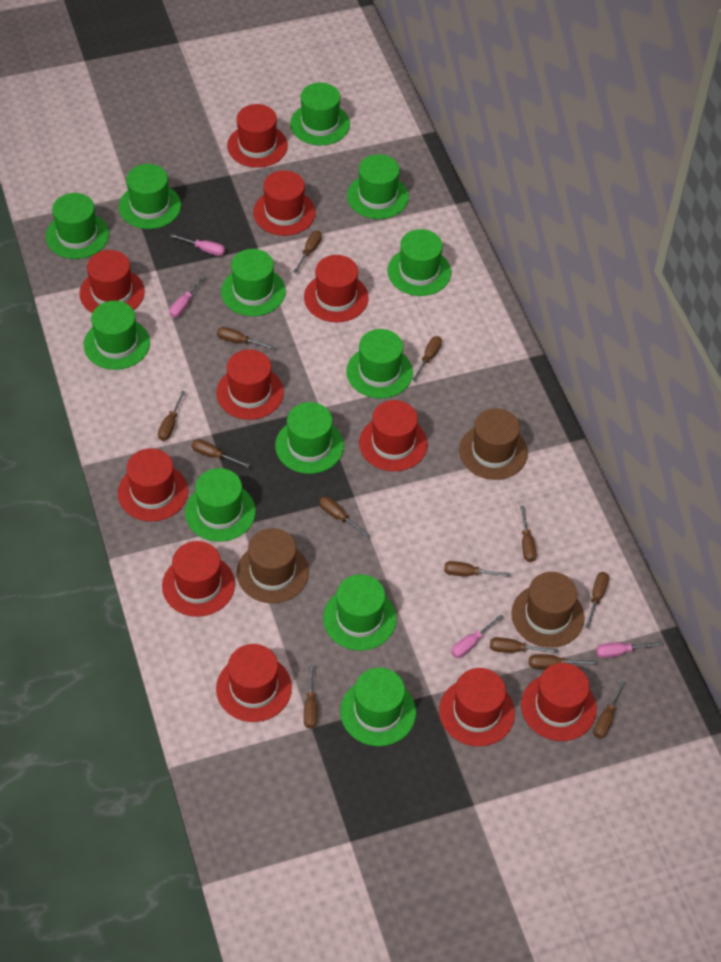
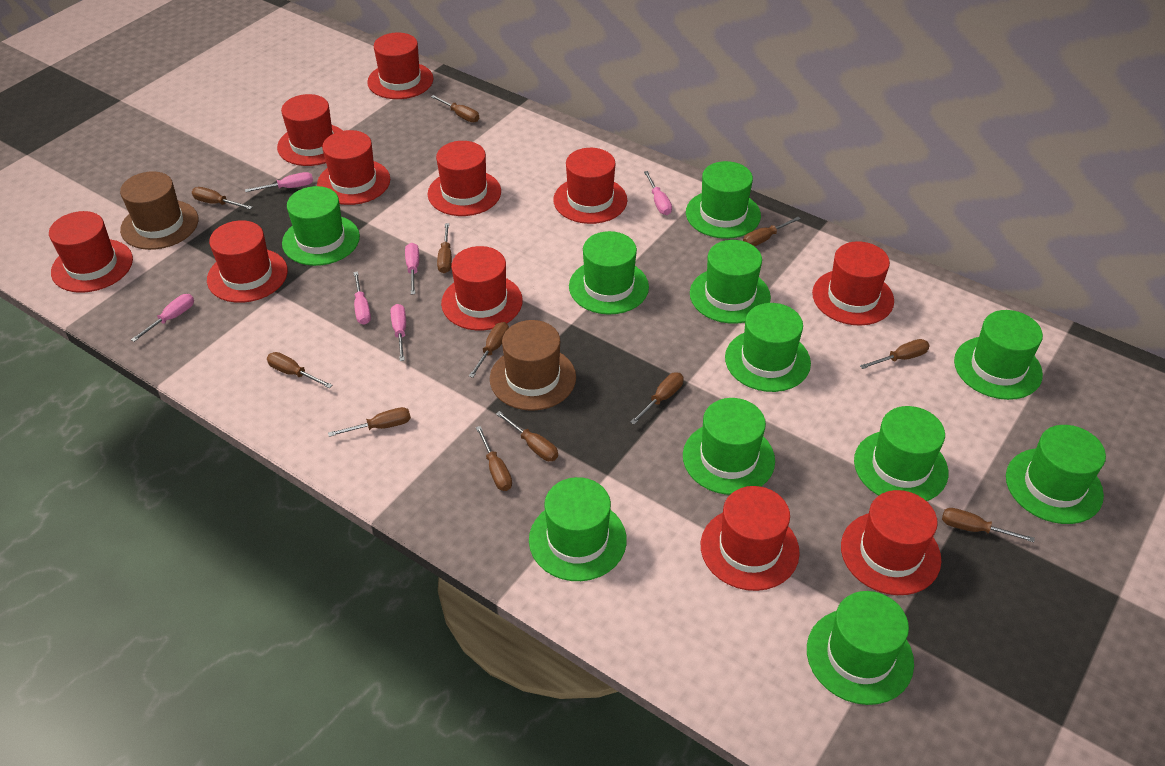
brown hat: [237,528,309,603] [459,408,528,480] [511,572,585,648] = 3 -> [120,171,198,250] [490,320,576,411] = 2
brown screwdriver: [158,391,185,441] [192,439,250,468] [217,327,275,349] [293,231,322,273] [304,665,317,729] [319,497,370,538] [412,336,442,381] [444,561,510,577] [490,637,558,653] [520,506,536,562] [529,654,597,669] [585,572,609,628] [594,680,625,738] = 13 -> [192,187,252,209] [267,352,332,388] [328,407,411,437] [431,95,479,122] [437,223,452,273] [469,322,509,378] [476,426,512,491] [496,411,558,461] [630,373,684,425] [743,217,801,246] [860,339,930,369] [942,508,1035,542] = 12
green hat: [46,193,109,259] [84,301,150,370] [119,164,181,229] [185,468,256,542] [221,249,286,316] [275,402,344,474] [290,83,350,145] [323,574,396,651] [340,668,416,746] [346,329,413,399] [347,154,409,219] [388,229,451,296] = 12 -> [282,186,360,266] [529,477,627,581] [569,231,649,315] [683,398,775,495] [686,161,761,239] [690,240,771,324] [725,303,811,392] [807,591,914,705] [854,406,948,501] [954,310,1043,400] [1006,425,1106,524] = 11
pink screwdriver: [169,275,205,318] [170,234,225,256] [451,614,503,658] [596,641,663,658] = 4 -> [131,294,194,342] [245,172,313,192] [353,271,371,325] [391,304,406,361] [405,243,419,294] [644,171,672,215] = 6

